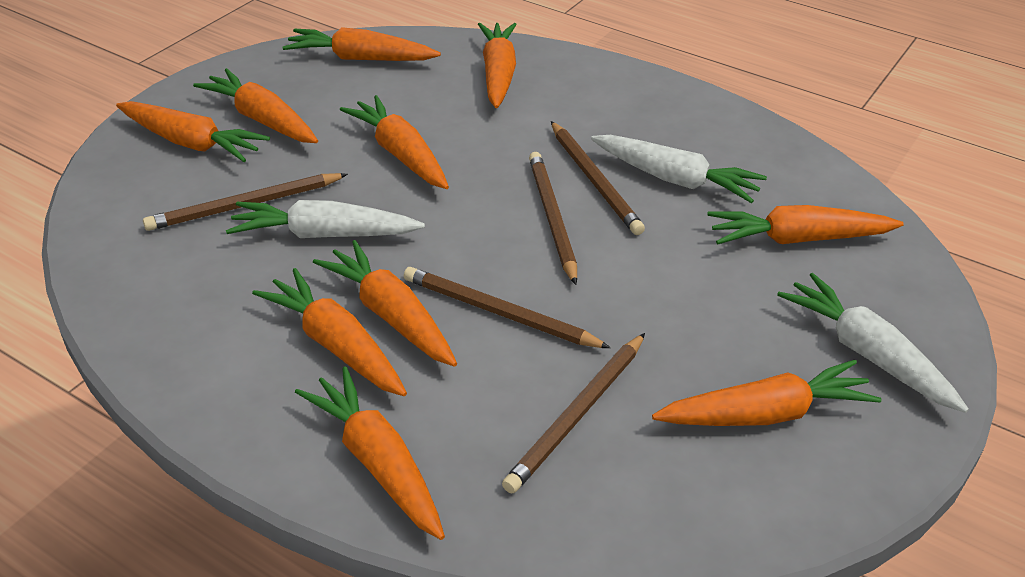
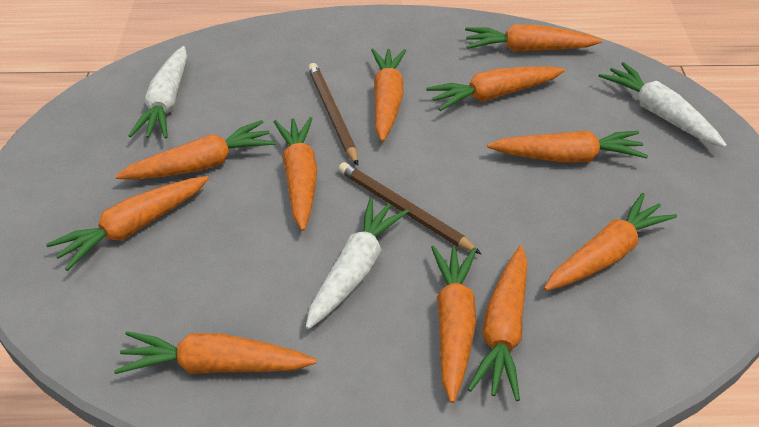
brown pencil: [143,173,348,231] [404,267,611,348] [502,333,645,494] [529,152,577,285] [551,121,645,235] = 5 -> [308,63,358,166] [338,162,481,254] = 2
orange carrot: [116,101,270,162] [193,68,318,143] [252,268,407,396] [283,27,441,61] [295,366,445,540] [313,240,457,367] [340,95,449,189] [478,23,517,108] [652,360,882,426] [707,205,904,245] = 10 -> [46,176,209,271] [114,331,317,374] [115,120,276,180] [274,117,317,231] [371,48,407,142] [426,67,565,111] [431,246,477,403] [465,24,603,52] [468,246,528,401] [487,131,648,163] [544,193,677,291] = 11

